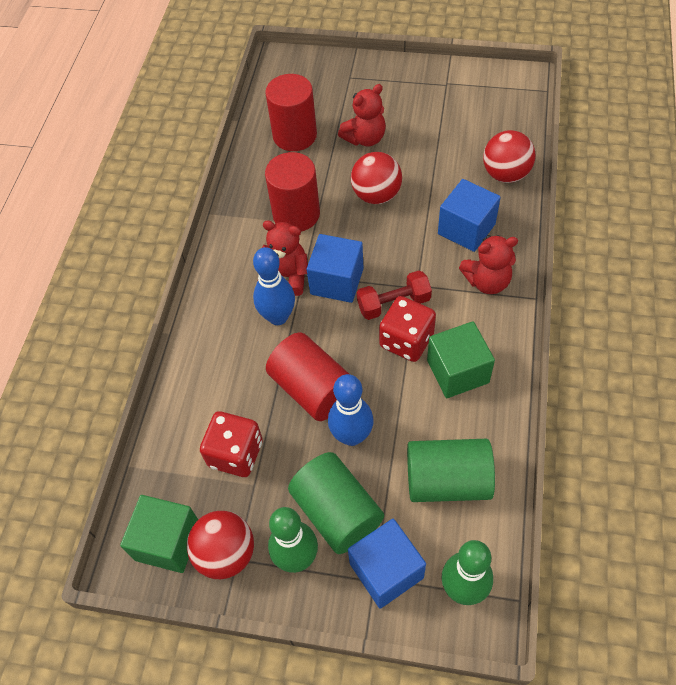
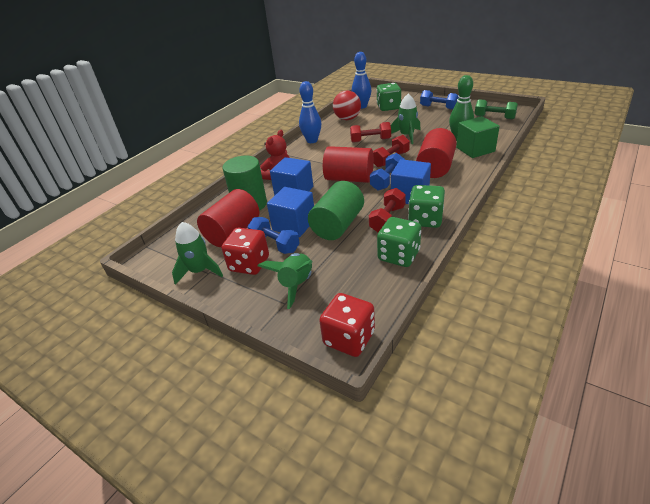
blue dumbbell: none = 0 -> [247,217,300,254] [370,153,405,191] [420,90,459,110] = 3
green bowling pin: [268,507,318,573] [442,540,493,605] = 2 -> [449,75,474,141] = 1
green cube: [120,495,198,573] [427,321,495,398] = 2 -> [456,116,500,158] = 1
green dice: none = 0 -> [376,83,401,111] [377,217,421,267] [408,185,445,228] = 3
green dumbbell: none = 0 -> [475,99,518,119] = 1
green rocket: none = 0 -> [172,222,223,285] [258,253,313,309] [391,94,421,144] = 3
red ball: [187,511,254,579] [351,152,402,204] [483,130,535,183] = 3 -> [333,91,361,120] = 1
red dumbbell: [357,271,432,320] = 1 -> [350,122,391,143] [369,188,406,232] [373,135,410,167] = 3
red teddy bear: [262,221,308,296] [338,84,386,147] [459,235,518,294] = 3 -> [260,130,290,180] = 1

